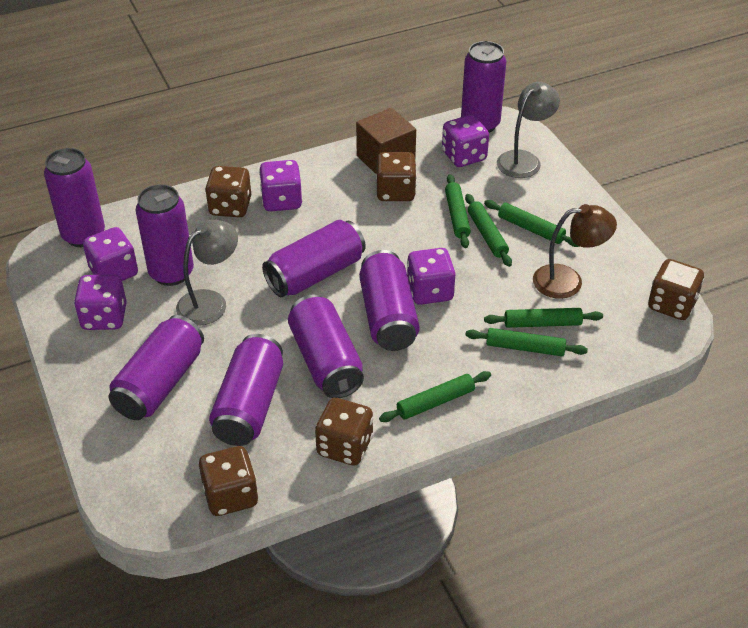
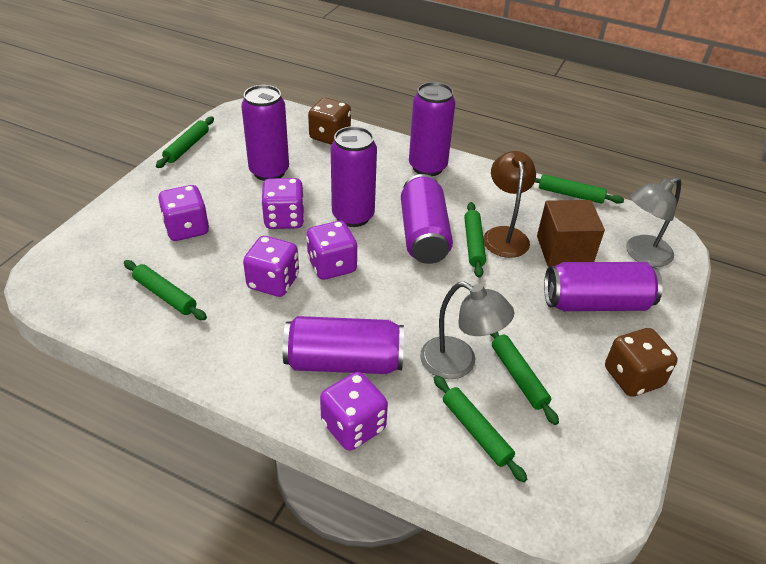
brown dice: [199,446,259,516] [205,166,251,217] [315,398,373,466] [376,152,417,201] [648,259,704,320] = 5 -> [308,98,351,145] [605,328,678,397] = 2
purple can: [44,148,105,247] [109,315,204,420] [136,184,194,286] [209,334,283,446] [262,220,366,297] [288,295,364,398] [359,250,420,351] [461,41,506,133] = 8 -> [241,85,289,181] [283,316,404,374] [331,126,377,227] [401,174,453,264] [409,82,455,176] [544,262,663,311] = 6

